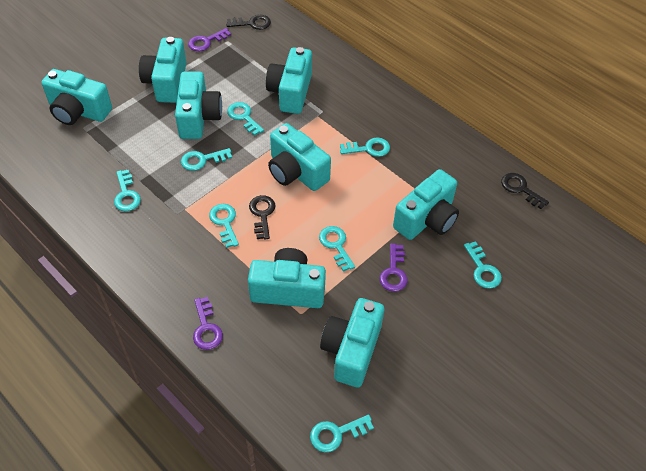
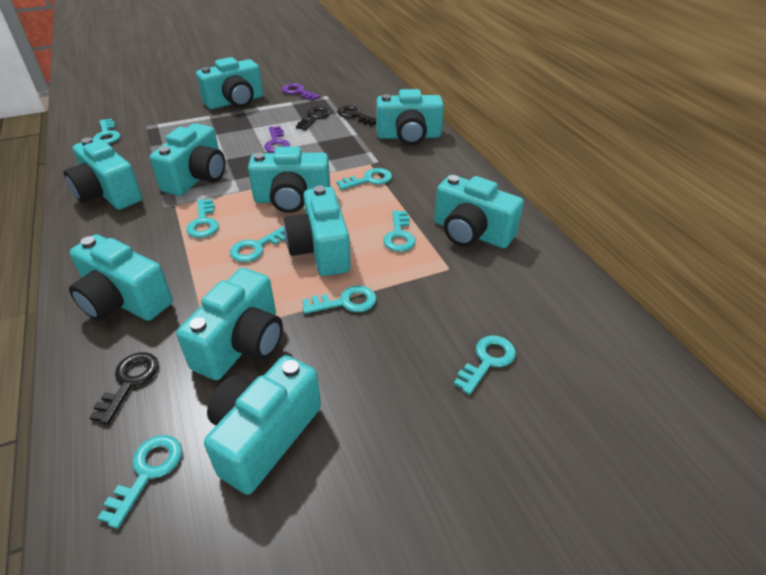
purple key: [188,28,231,51] [193,297,223,350] [380,243,408,292] = 3 -> [264,126,290,153] [282,83,321,101] = 2
turquoise camera: [42,69,112,125] [139,37,187,103] [175,71,222,139] [248,248,326,308] [266,47,312,114] [268,123,331,191] [320,298,384,388] [393,169,459,240] = 8 -> [64,137,142,210] [69,234,173,321] [150,123,225,196] [176,268,283,380] [196,57,263,109] [204,355,321,495] [248,147,330,213] [284,185,351,276] [377,89,444,145] [434,175,524,248] = 10

